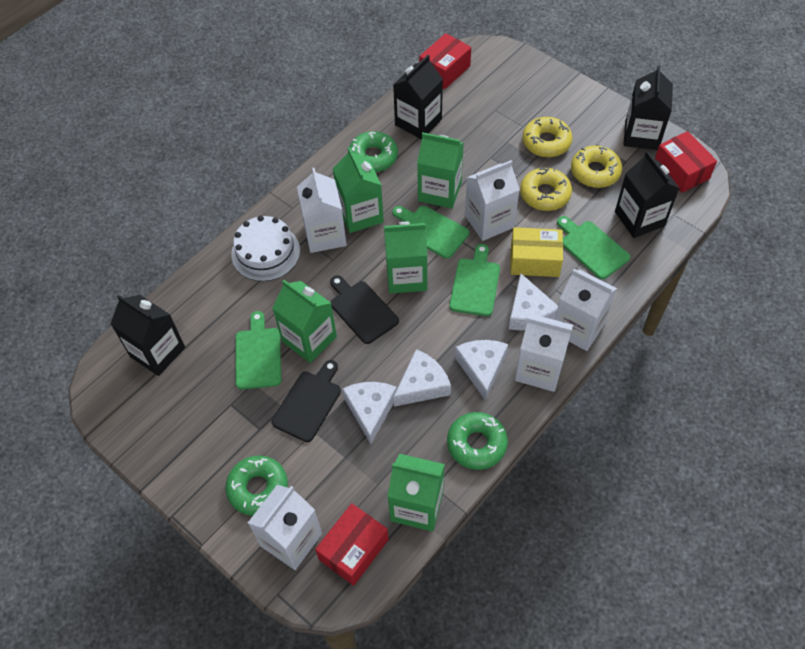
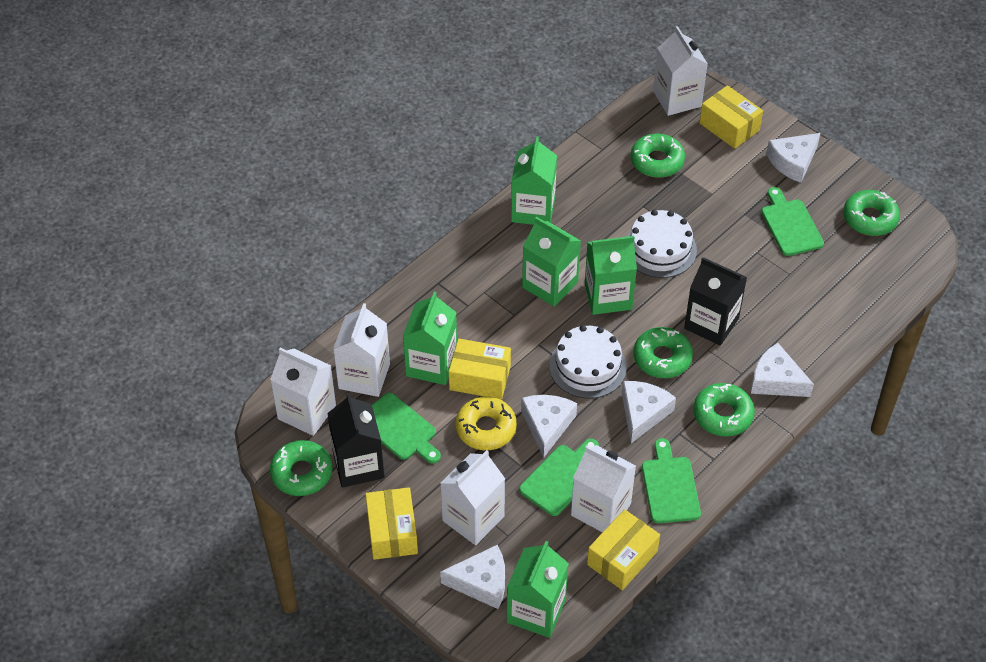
black carton: [111,295,185,376] [393,55,443,140] [615,151,679,238] [624,65,673,150] = 4 -> [327,393,385,488] [684,257,747,346] = 2
black cutting board: [271,360,341,442] [330,275,399,344] = 2 -> none = 0
green donut: [225,456,288,516] [349,131,398,172] [447,412,508,470] = 3 -> [270,440,332,496] [631,134,685,178] [633,327,693,378] [693,383,755,436] [843,190,900,236] = 5
red box: [315,503,389,586] [419,33,471,89] [655,131,717,193] = 3 -> none = 0
white cake: [231,215,300,281] = 1 -> [549,325,627,398] [626,210,697,278] = 2
white cheese: [342,382,397,444] [393,349,451,407] [455,340,508,401] [509,274,558,331] = 4 -> [440,545,505,609] [521,395,577,458] [622,381,676,443] [751,343,814,397] [766,133,820,183] = 5
yellow box: [510,227,563,277] = 1 -> [365,487,418,560] [449,339,511,399] [587,509,660,590] [700,85,763,149] = 4
yellow donut: [520,167,572,211] [523,117,572,157] [571,146,622,188] = 3 -> [456,396,517,450] = 1

